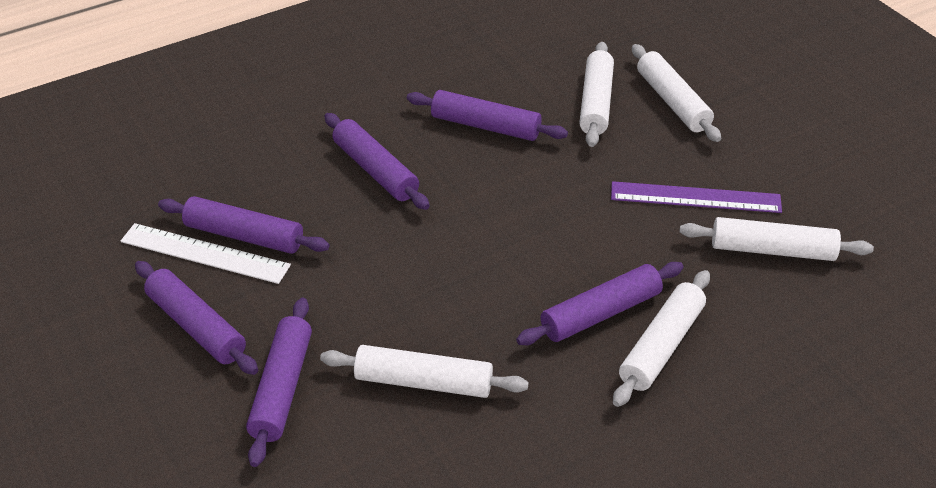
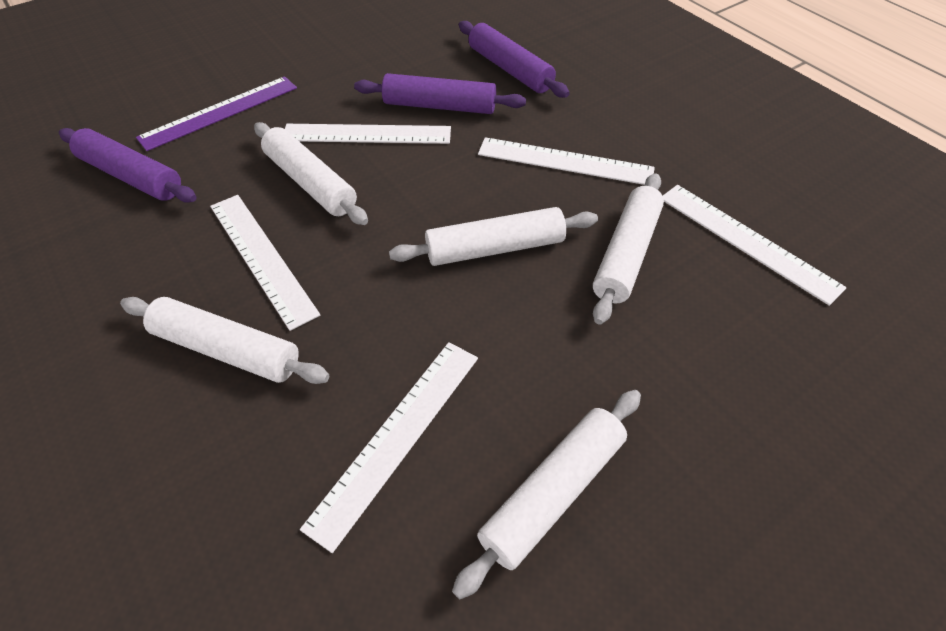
purple rolling pin: [135,261,258,375] [158,196,330,254] [246,298,312,467] [324,113,430,210] [407,90,568,141] [516,262,683,345] = 6 -> [59,128,197,203] [354,73,526,114] [459,21,570,98] = 3
white ruler: [121,223,291,284] = 1 -> [210,195,320,331] [285,124,451,144] [300,342,478,553] [478,137,655,185] [663,185,847,306] = 5

